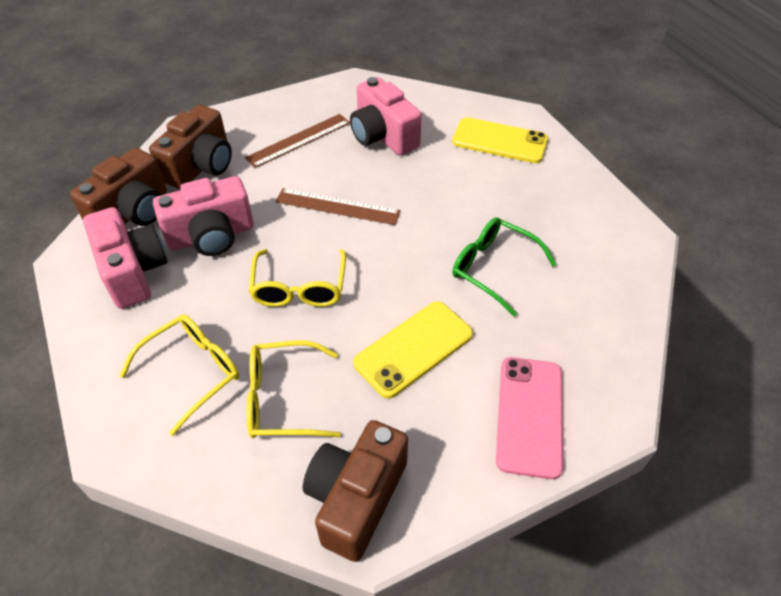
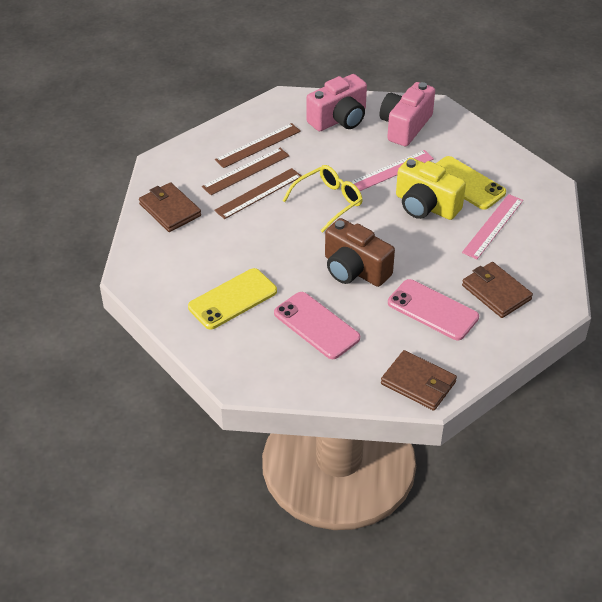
brown camera: [70,148,167,226] [149,105,232,189] [303,420,408,562] = 3 -> [325,218,395,287] = 1
brown ruler: [245,114,350,168] [275,188,401,225] = 2 -> [202,148,290,195] [214,168,301,219] [215,123,301,168] = 3
brown wallet: none = 0 -> [139,182,201,232] [381,350,457,411] [462,262,533,318] = 3
green glasses: [452,217,556,316] = 1 -> none = 0
pink camera: [83,207,167,309] [153,176,254,256] [350,77,422,156] = 3 -> [306,74,367,132] [380,82,435,146] = 2
pink phone: [496,357,563,479] = 1 -> [274,292,360,359] [388,279,479,340] = 2
pink ruler: none = 0 -> [351,150,434,191] [462,194,523,259] = 2
yellow camera: none = 0 -> [396,158,466,220] = 1
yellow glasses: [119,314,240,436] [246,340,341,438] [249,249,346,307] = 3 -> [283,165,363,233] = 1

